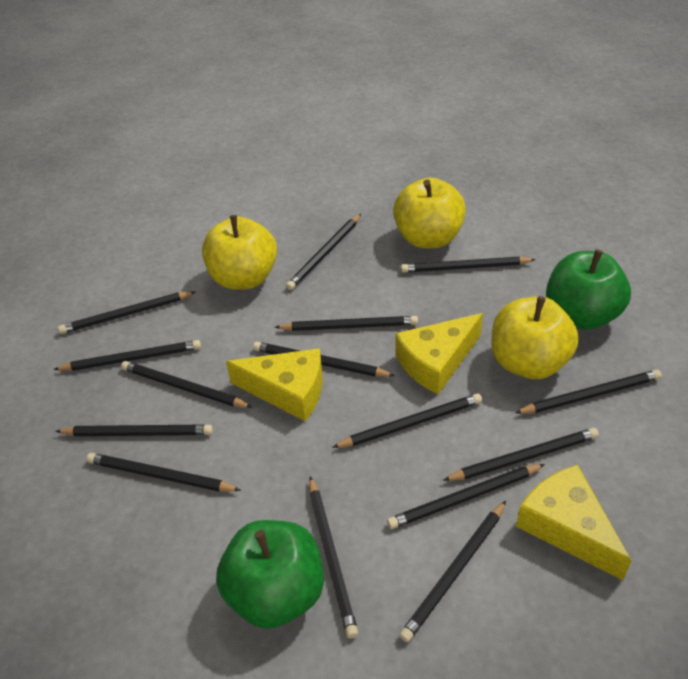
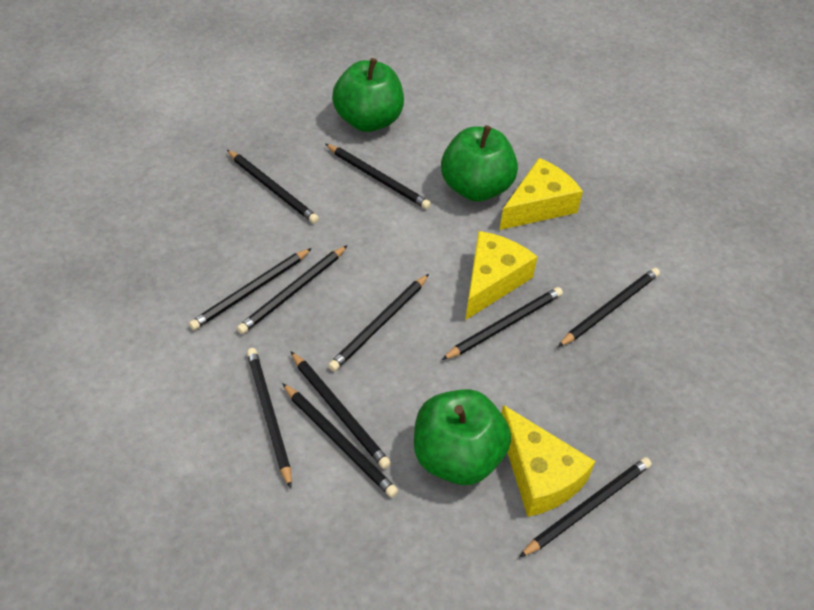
black pencil: [53,340,201,371] [55,425,213,436] [58,291,196,334] [86,453,241,492] [121,361,253,408] [253,342,395,377] [275,316,418,331] [286,214,361,290] [309,476,358,639] [332,394,482,448] [387,464,545,529] [399,501,506,643] [401,257,536,273] [443,428,599,481] [515,370,662,414] = 15 -> [189,248,312,330] [227,150,319,224] [237,245,348,334] [247,348,292,488] [282,383,398,498] [290,351,391,469] [326,144,431,209] [328,274,429,371] [441,287,563,360] [519,457,652,558] [558,268,660,347] = 11
green apple: [216,520,324,629] [546,249,631,330] = 2 -> [332,58,404,132] [414,389,511,485] [441,125,518,202] = 3
yellow apple: [202,215,277,290] [393,177,466,248] [491,296,579,379] = 3 -> none = 0

